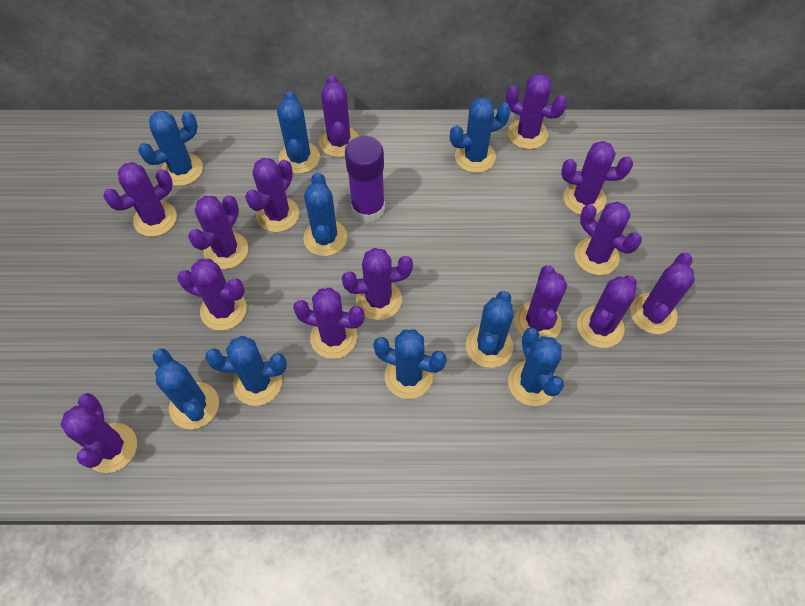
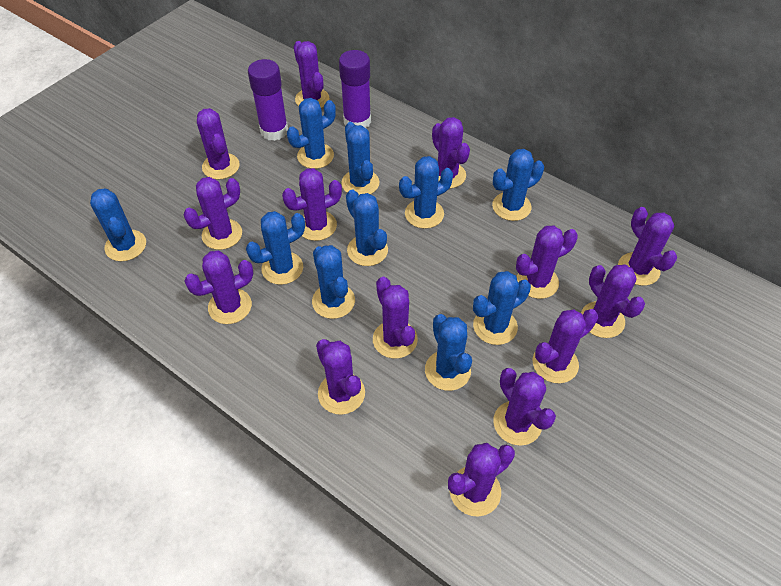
blue cactus: [138,111,203,186] [153,349,219,429] [205,336,287,406] [277,92,320,174] [303,173,347,256] [373,329,447,399] [450,98,511,173] [466,291,514,368] [508,328,564,406] = 9 -> [90,188,146,261] [246,211,305,285] [287,98,336,169] [312,245,355,319] [341,122,379,195] [346,190,388,266] [399,156,453,229] [425,314,472,391] [473,271,531,345] [492,149,544,221] = 10
purple glue stick: [345,136,385,223] = 1 -> [248,59,288,141] [339,50,371,128] = 2

